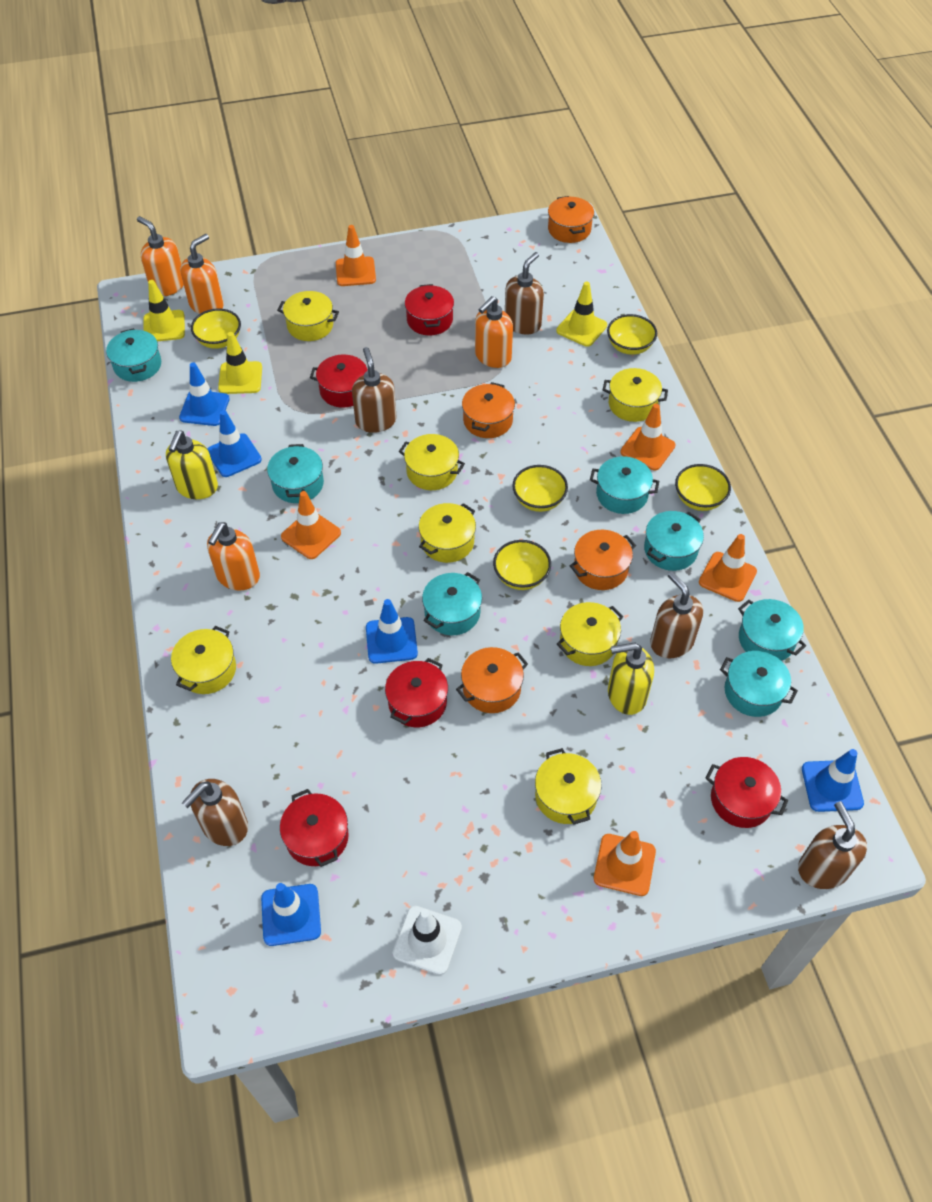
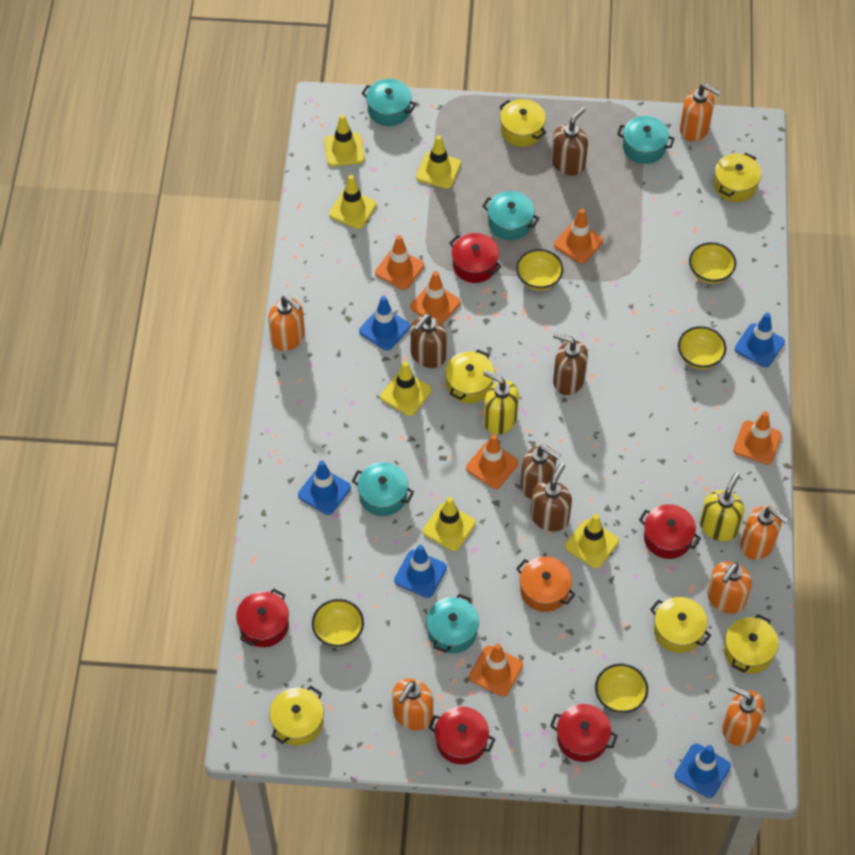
orange pot: [456,647,528,713] [462,382,515,438] [548,196,594,243] [570,530,636,590] = 4 -> [516,556,575,612] = 1
orange soap dispenser: [137,216,184,296] [180,234,224,314] [207,522,260,590] [475,296,513,368] = 4 -> [268,296,305,351] [392,679,433,731] [680,83,721,142] [707,562,752,614] [722,684,764,746] [740,506,788,560] = 6
orange traffic cone: [281,491,341,559] [336,225,376,286] [594,831,656,896] [620,404,676,470] [699,534,757,602] = 5 -> [375,235,424,290] [410,271,461,324] [466,434,519,489] [469,643,523,697] [554,209,603,264] [733,411,782,465] = 6
turquoise pot: [106,328,161,382] [267,444,324,503] [422,572,482,635] [590,456,659,514] [644,511,704,571] [720,651,798,717] [738,599,806,661] = 7 -> [352,462,414,516] [361,79,416,126] [426,594,479,653] [482,191,539,240] [617,116,675,164] = 5
white traffic cone: [393,906,462,975] = 1 -> none = 0
yellow pot: [171,626,236,694] [277,291,339,341] [399,434,465,490] [419,503,476,563] [535,748,602,824] [557,602,623,666] [603,368,668,422] = 7 -> [270,686,324,745] [445,349,494,403] [499,99,547,147] [650,597,711,653] [714,152,761,202] [724,614,778,674] = 6
yellow traffic cone: [143,280,185,341] [218,332,262,394] [556,281,607,347] = 3 -> [324,114,365,167] [329,175,377,229] [380,361,432,416] [416,135,461,189] [423,497,476,551] [565,514,619,568] = 6

